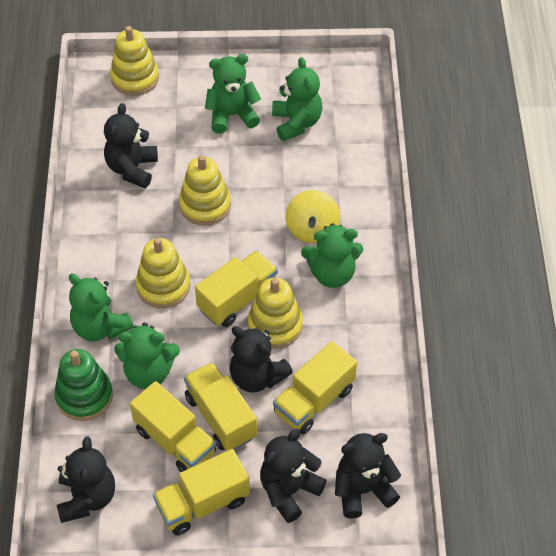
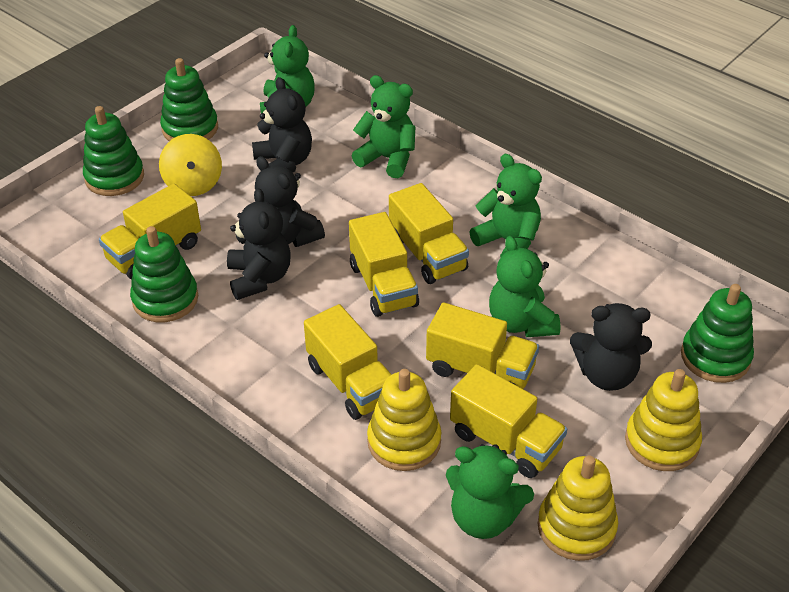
black teddy bear: [57,437,115,523] [104,103,158,188] [229,326,293,393] [260,429,327,523] [335,433,401,519] = 5 -> [227,188,290,300] [252,77,312,173] [255,156,325,247] [570,303,652,391] = 4
green stacking toy: [54,349,113,421] = 1 -> [83,106,144,196] [130,226,198,322] [160,58,218,141] [681,284,754,383] = 4
yellow stacking toy: [110,26,159,96] [136,238,190,308] [179,155,231,226] [248,278,303,349] = 4 -> [367,369,441,471] [537,455,618,561] [625,369,702,471] = 3
yellow truck: [130,381,216,472] [153,449,250,535] [184,362,257,451] [195,250,278,327] [273,341,357,434] = 5 -> [99,184,201,280] [304,304,392,420] [349,212,419,317] [389,183,469,284] [426,302,539,389] [450,364,567,478] = 6

